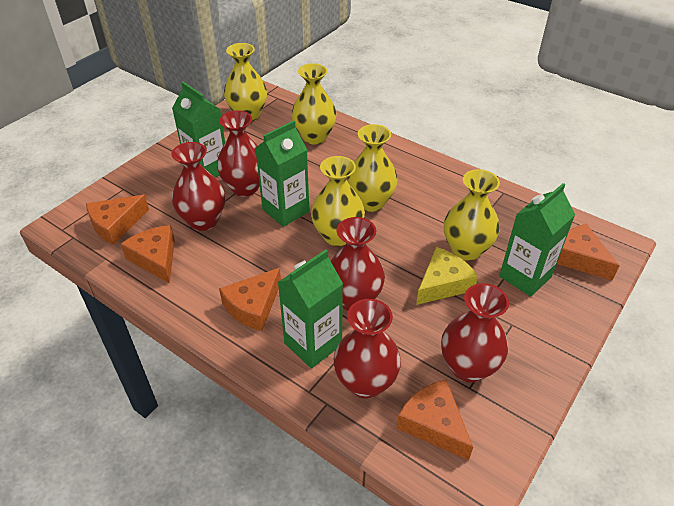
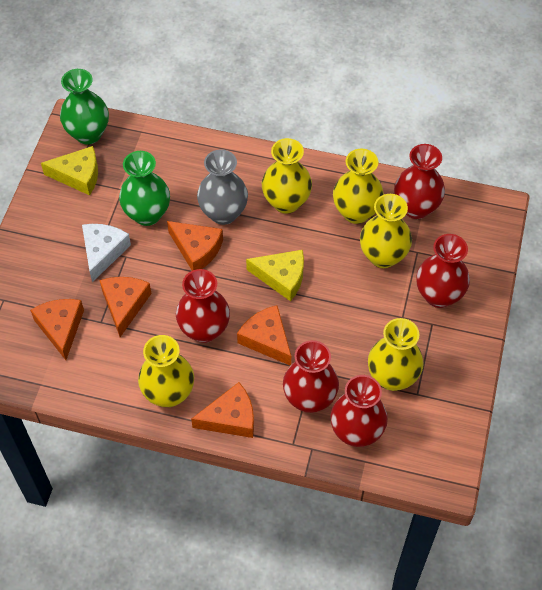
green carton: [172,82,225,178] [255,120,310,227] [278,250,343,368] [499,183,575,297] = 4 -> none = 0
green vase: none = 0 -> [60,69,109,144] [119,151,170,226] = 2
grey vase: none = 0 -> [197,149,248,225] = 1
white cheese: none = 0 -> [82,224,131,282] = 1
yellow cheese: [416,247,478,305] = 1 -> [41,146,98,195] [246,250,304,301] = 2

